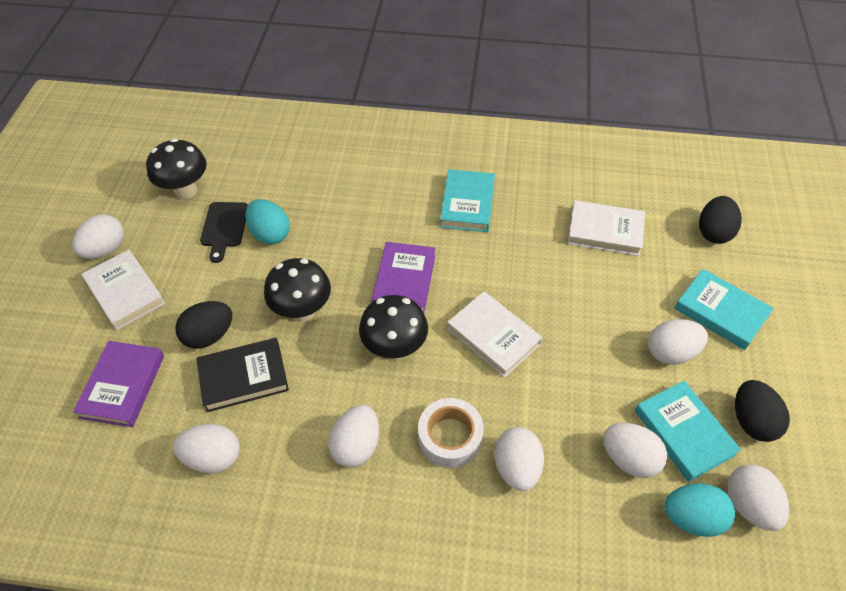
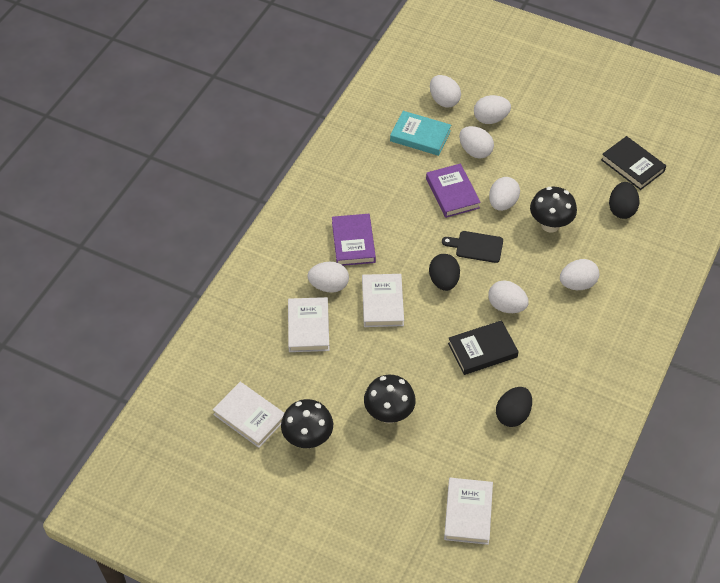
black book: [196,338,289,412] = 1 -> [448,320,519,375] [601,136,666,190] = 2
turquoise book: [440,169,495,232] [635,381,741,482] [674,269,774,350] = 3 -> [390,111,451,156] = 1
turquoise egg: [246,199,290,244] [664,483,735,537] = 2 -> none = 0
white book: [81,249,165,330] [447,291,542,378] [567,200,645,256] = 3 -> [213,382,284,448] [288,297,330,352] [362,274,404,327] [444,478,493,545] = 4
white tape: [418,398,484,468] = 1 -> none = 0

